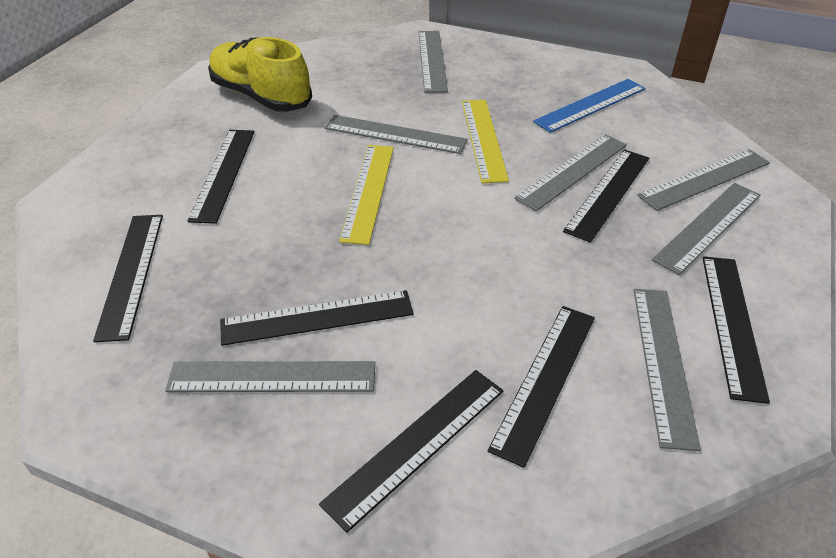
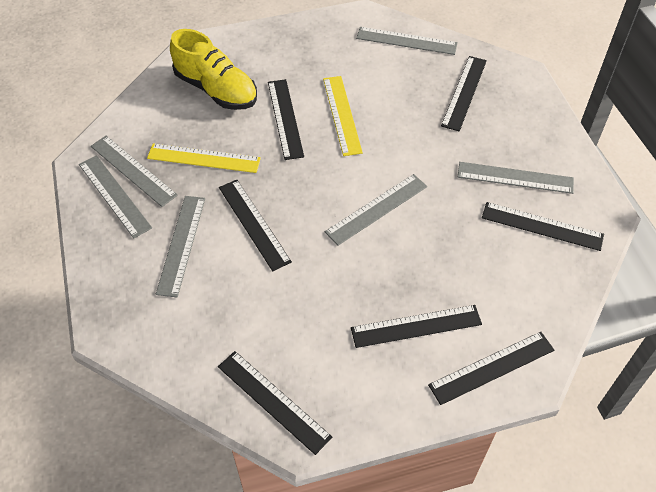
blue ruler: [533,79,646,133] = 1 -> none = 0
grey ruler: [165,361,375,392] [325,115,468,154] [418,31,448,93] [514,134,627,211] [633,289,701,451] [637,149,770,211] [652,183,760,275] = 7 -> [79,155,152,238] [91,136,178,207] [156,196,205,297] [325,174,427,246] [356,27,458,55] [458,162,574,194] = 6

